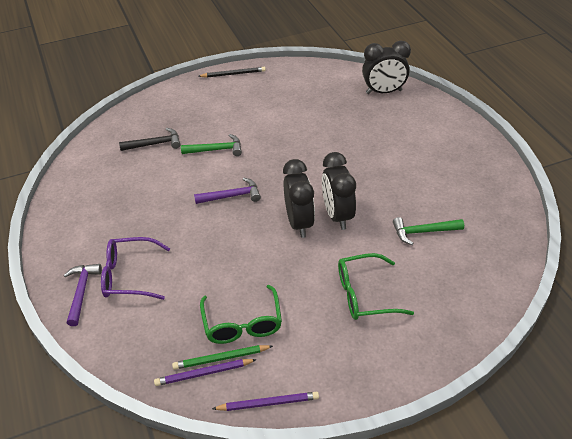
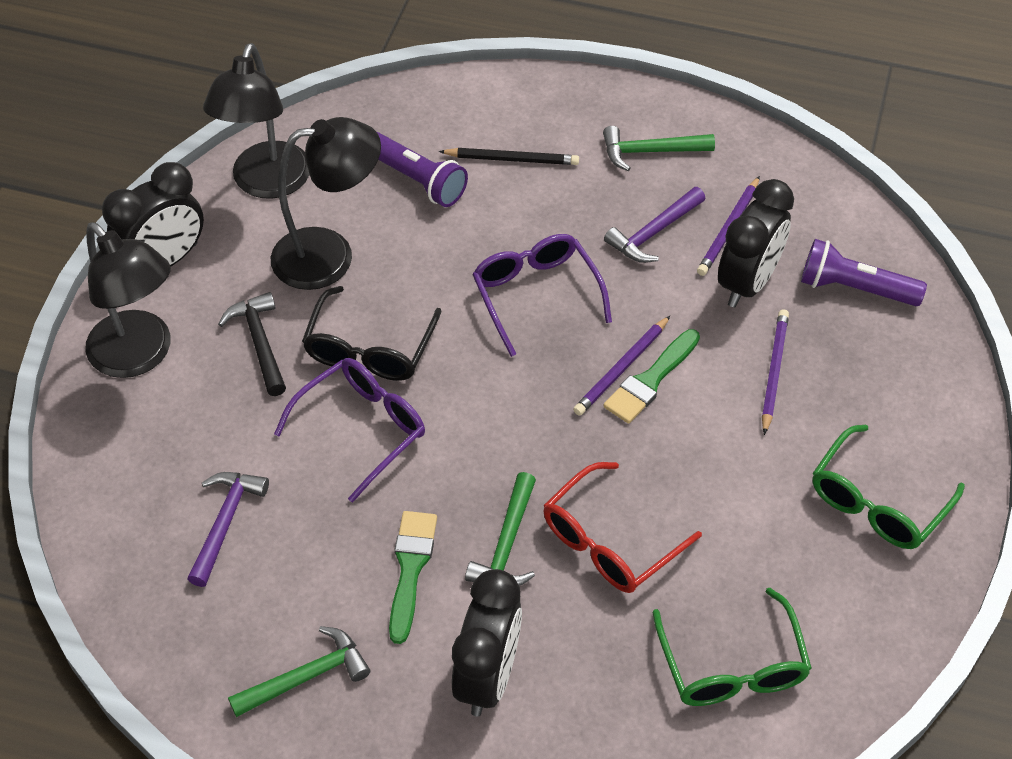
black glasses: none = 0 -> [302,286,442,381] = 1
black lamp: none = 0 -> [85,222,171,378] [203,43,310,199] [271,117,381,290] = 3
green brush: none = 0 -> [389,511,437,644] [603,329,700,423] = 2
green hammer: [181,134,242,156] [393,217,464,245] = 2 -> [228,626,370,717] [465,472,536,586] [603,126,715,171] = 3
green pencil: [172,345,273,370] = 1 -> none = 0
purple flashlight: none = 0 -> [377,132,468,207] [801,239,927,306] = 2
purple glasses: [101,237,170,300] = 1 -> [274,358,425,503] [472,234,612,357] = 2
purple pencil: [154,359,257,386] [212,392,319,411] = 2 -> [573,316,670,415] [697,176,760,276] [762,309,789,435] = 3
red glasses: none = 0 -> [543,462,702,593] = 1

